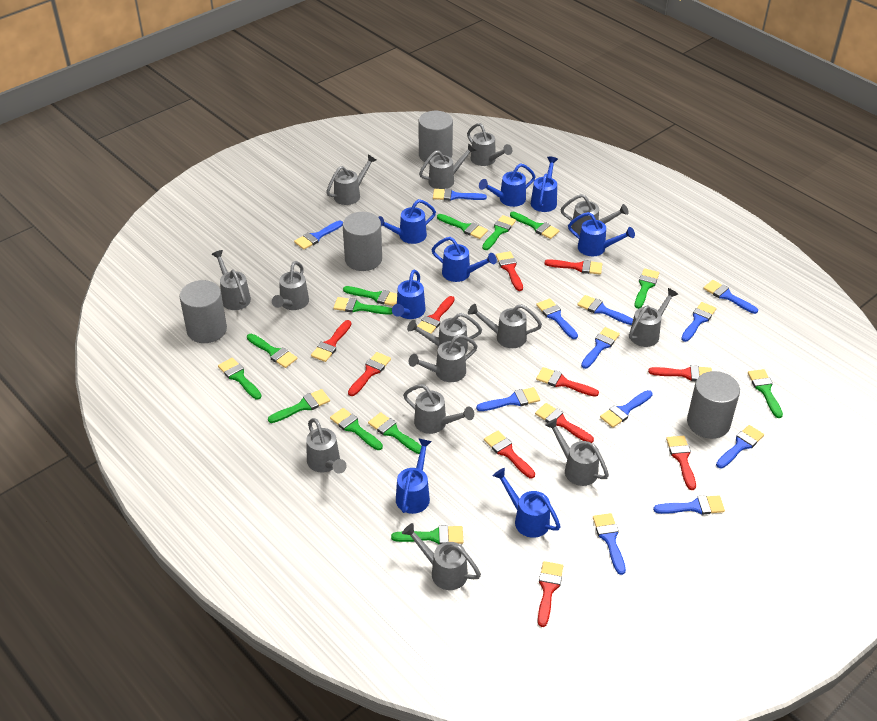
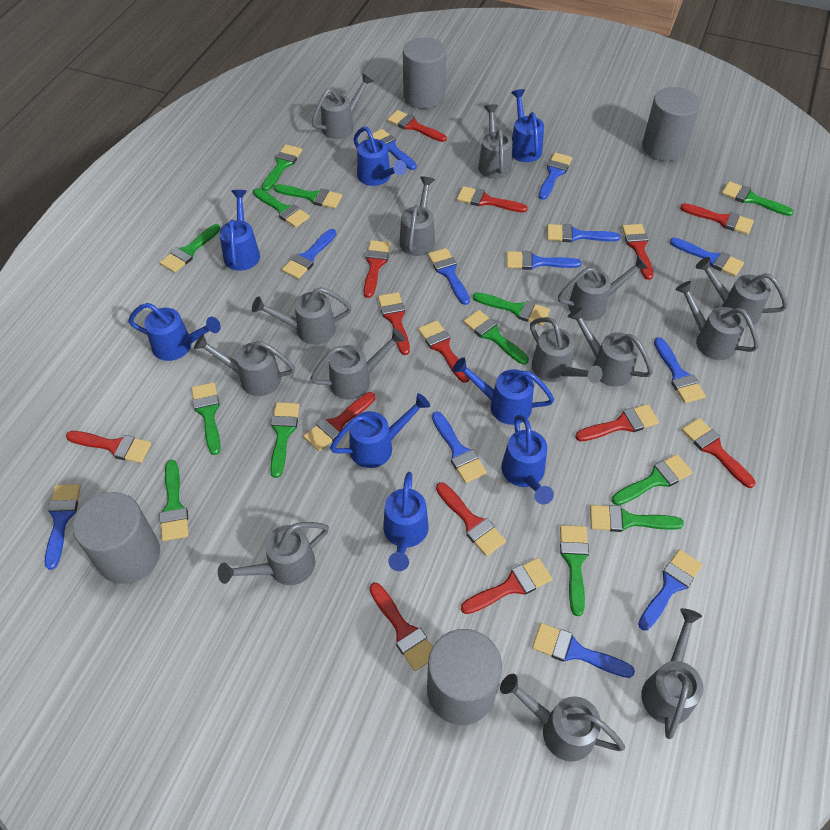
red brush: [311,320,351,362] [348,352,391,396] [417,296,455,334] [484,431,535,478] [496,251,523,291] [535,403,594,443] [536,367,599,397] [538,561,563,627] [545,259,602,275] [648,365,712,381] [666,436,696,490] = 11 -> [66,431,152,463] [304,392,375,451] [364,240,391,298] [369,583,432,671] [378,292,410,355] [387,110,447,142] [418,320,470,383] [436,482,506,556] [457,186,528,213] [461,558,552,614] [575,404,659,441] [622,224,653,280] [680,203,754,235] [682,418,756,488] = 14

